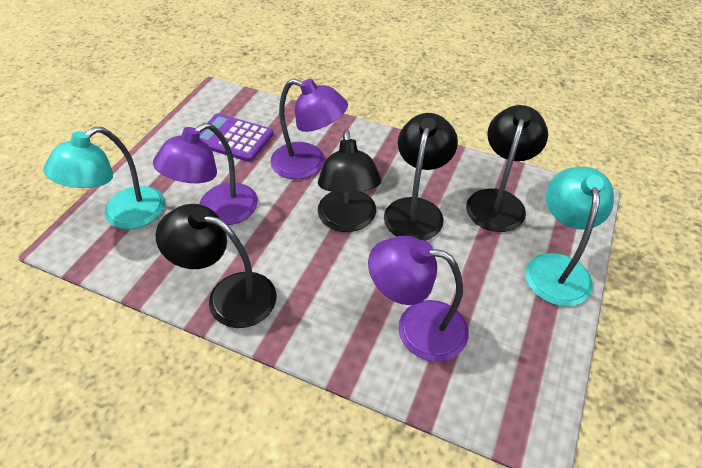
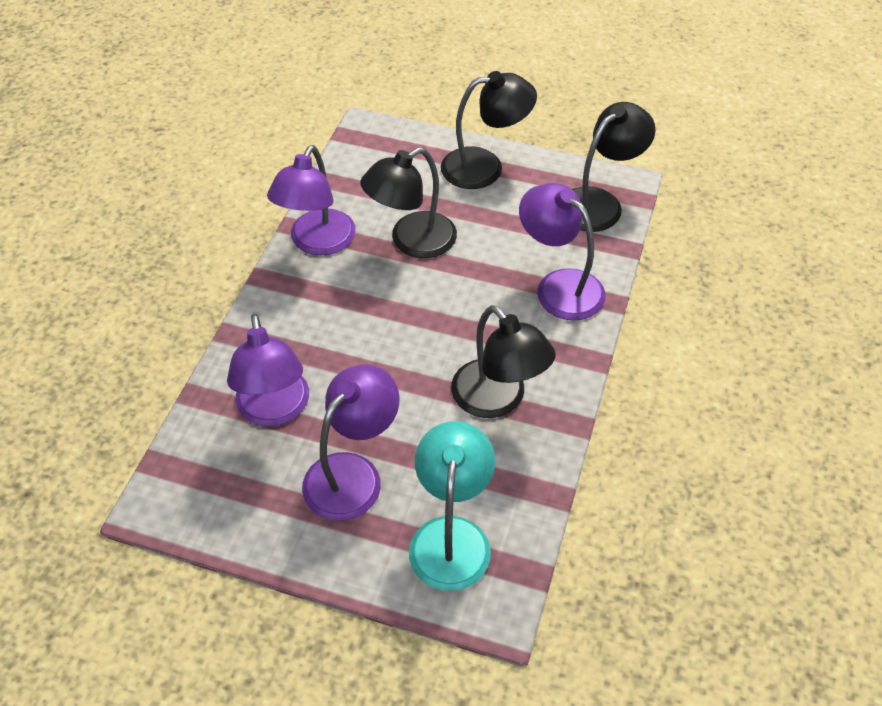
purple calculator: [200,113,274,162] = 1 -> none = 0
purple lamp: [153,123,258,225] [270,79,348,179] [368,236,469,362] = 3 -> [227,314,309,427] [267,145,356,256] [302,364,399,521] [519,183,606,321] = 4
turquoise lamp: [43,127,165,229] [526,167,614,306] = 2 -> [409,421,495,591] = 1

